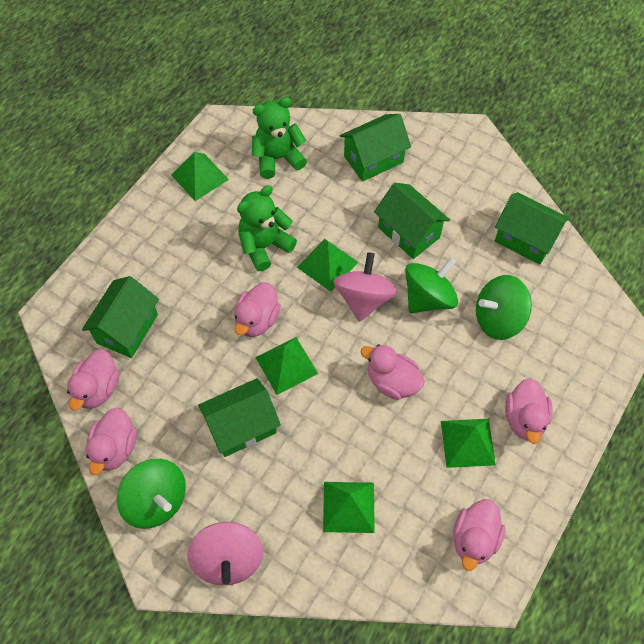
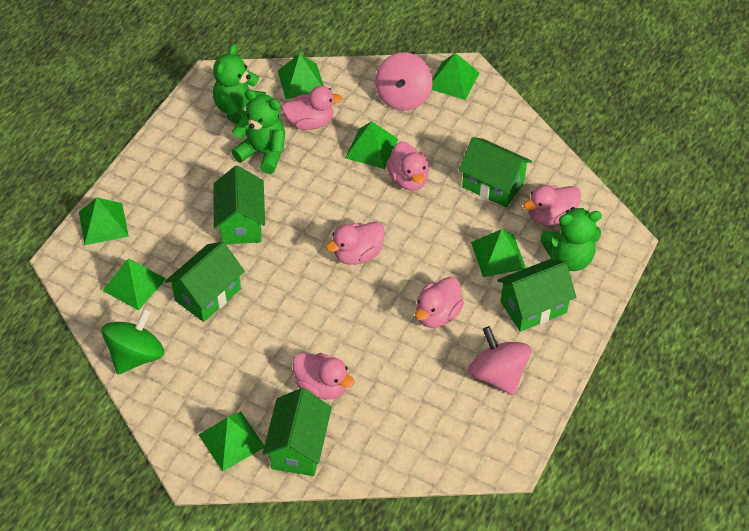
green pyramid: [171,152,229,201] [255,337,318,395] [297,239,358,292] [323,482,375,533] [441,419,496,468] = 5 -> [79,197,129,245] [102,259,166,310] [199,411,264,471] [278,53,324,99] [345,121,398,169] [432,53,479,100] [471,229,526,277] = 7
green spinning top: [117,459,186,529] [405,257,458,313] [476,275,532,340] = 3 -> [102,308,164,374] = 1
green teddy bear: [237,185,297,271] [252,97,307,179] = 2 -> [213,44,266,124] [232,90,285,174] [540,207,602,271] = 3

